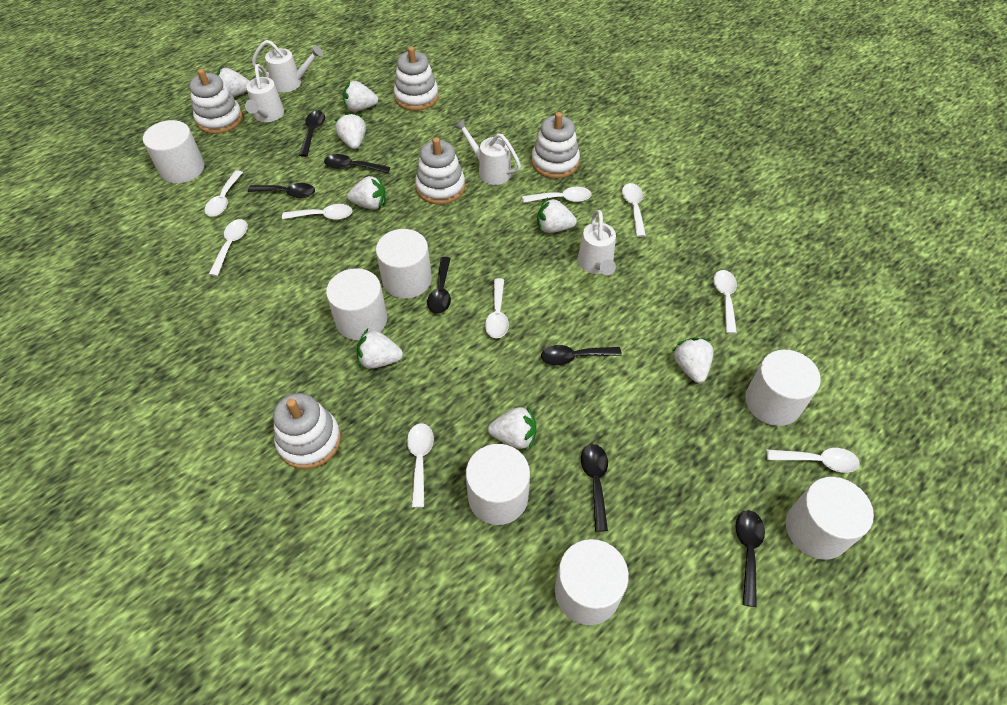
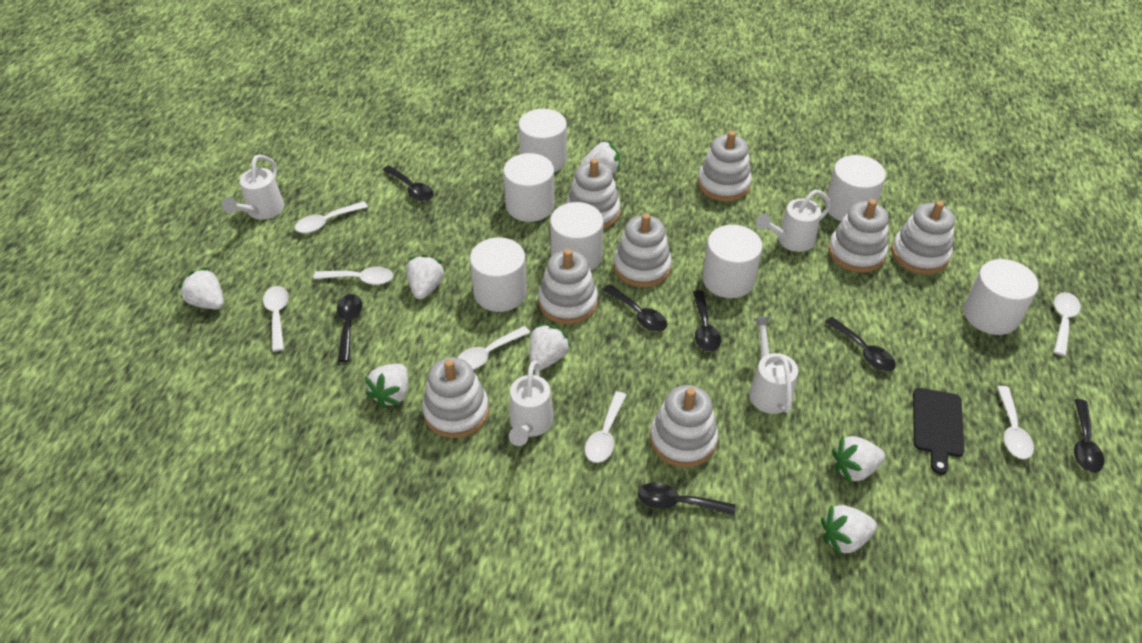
black cutting board: none = 0 -> [913,388,964,474] = 1
white spoon: [205,170,243,217] [209,219,248,276] [282,204,352,220] [407,423,434,508] [485,278,509,338] [522,187,592,203] [622,183,646,237] [714,270,737,334] [766,448,860,473] = 9 -> [263,286,289,352] [295,201,368,233] [313,267,393,285] [457,326,530,370] [585,391,627,463] [997,386,1034,459] [1054,292,1081,356] = 7
white stacking toy: [189,69,242,134] [273,393,341,469] [394,47,439,111] [415,137,465,204] [531,112,580,178] = 5 -> [422,357,489,438] [538,249,598,324] [566,158,621,229] [614,213,672,287] [650,385,718,468] [698,131,752,202] [828,199,889,273] [891,201,955,274] = 8
white strawberry: [217,68,249,97] [335,112,366,149] [343,81,378,112] [347,176,386,210] [357,329,403,369] [488,406,537,449] [537,198,577,233] [673,338,714,383] = 8 -> [178,267,224,309] [365,364,408,408] [406,255,445,299] [529,324,571,371] [581,141,620,174] [821,505,877,556] [832,436,885,483] = 7

